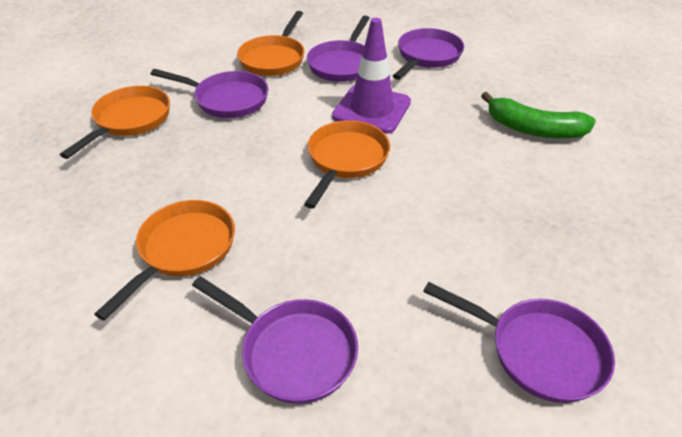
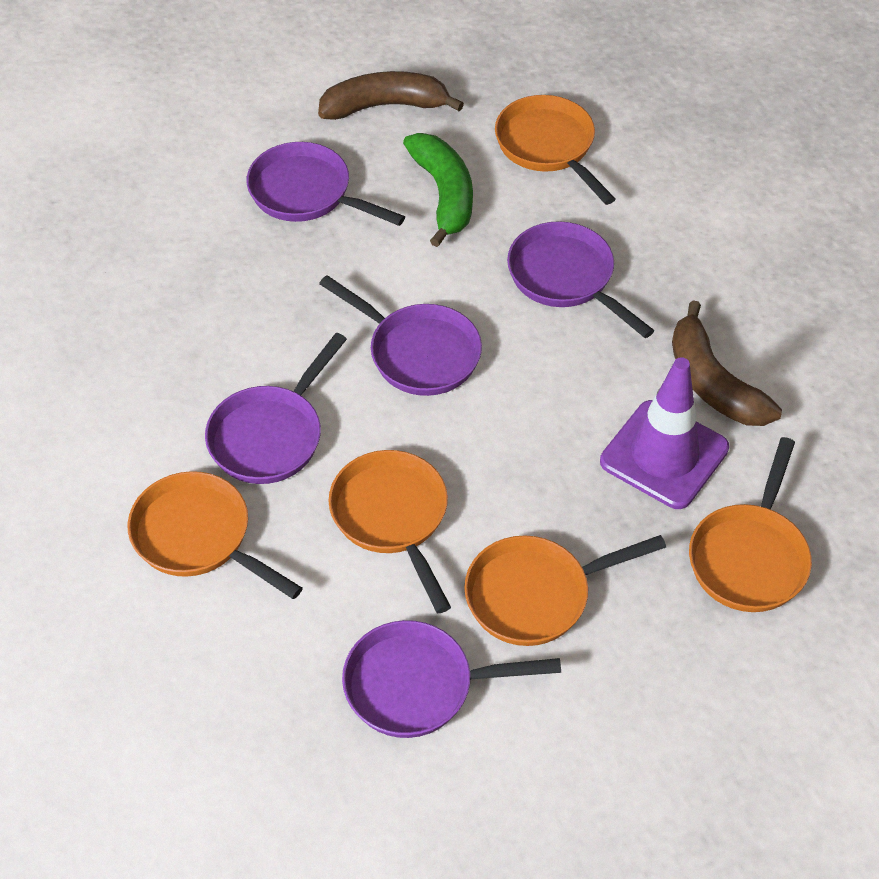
brown banana: none = 0 -> [318,71,464,120] [672,300,782,426] = 2
orange pan: [60,86,170,159] [94,200,235,321] [237,11,305,76] [304,120,390,209] = 4 -> [128,471,303,599] [329,450,451,613] [464,535,666,646] [495,95,615,205] [689,437,812,612] = 5

